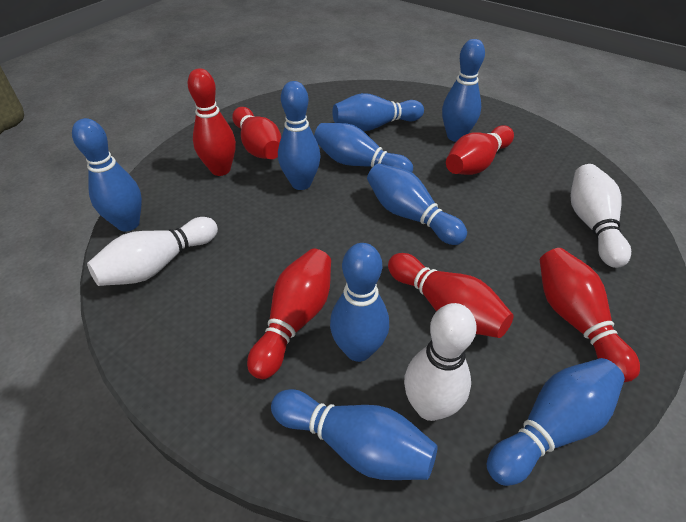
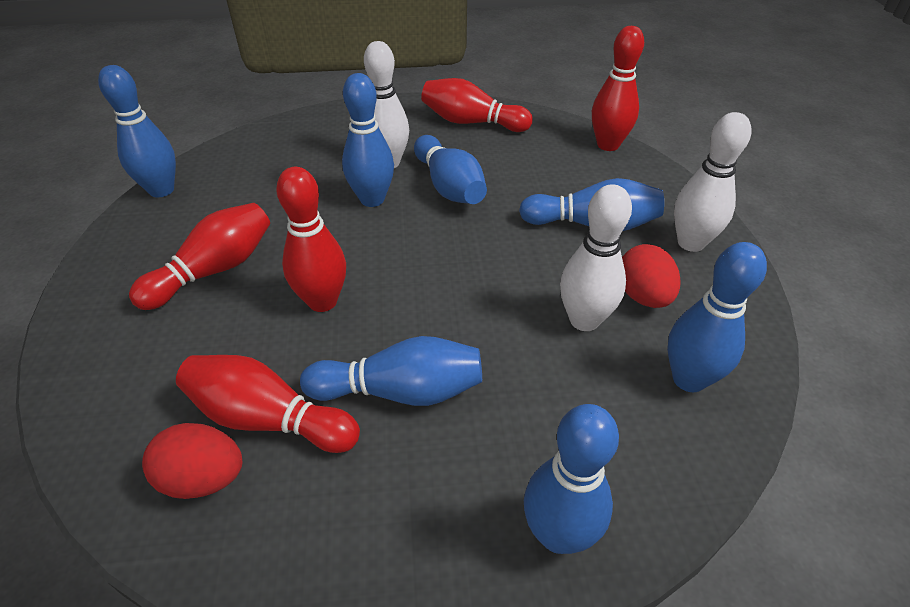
blue bowling pin: [72,118,142,232] [271,389,438,480] [278,81,321,190] [314,123,413,173] [330,243,389,362] [332,93,424,131] [367,164,467,245] [442,39,485,142] [487,358,625,486] = 9 -> [98,65,176,197] [300,336,482,406] [342,73,394,207] [414,135,487,204] [519,178,664,231] [524,404,619,554] [667,242,767,392] = 7
red bowling pin: [187,69,236,176] [232,107,281,159] [247,249,331,379] [388,253,514,338] [446,125,514,175] [540,248,640,382] = 6 -> [129,203,270,310] [176,355,360,453] [276,167,346,312] [421,78,533,132] [592,26,644,151] = 5
red egg: none = 0 -> [142,423,243,499] [622,244,681,308] = 2

